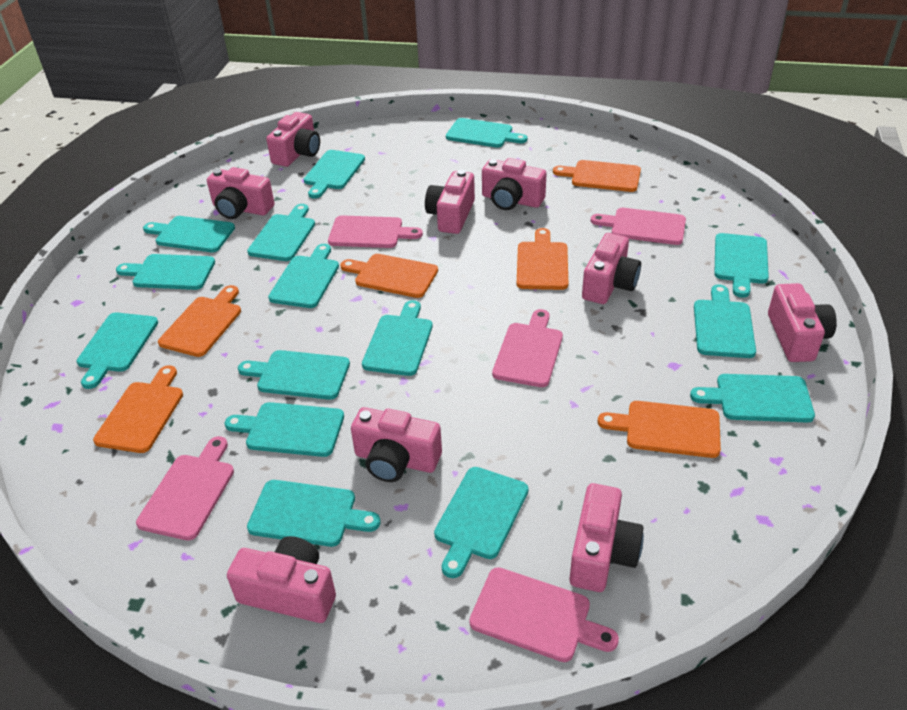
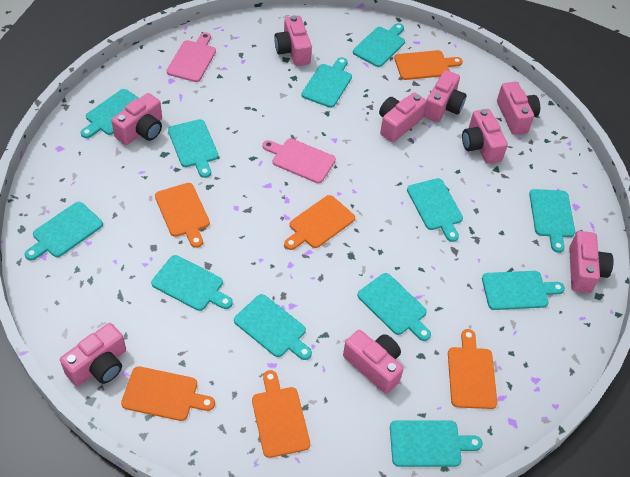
pink cutting board: [136,436,234,540] [328,215,423,248] [469,567,619,662] [492,309,563,387] [591,208,686,245] = 5 -> [166,32,216,82] [262,138,336,183] = 2
turquoise cutting board: [77,312,158,389] [116,254,215,290] [143,216,235,252] [224,402,344,457] [238,350,350,400] [247,204,315,261] [247,480,381,547] [268,244,339,308] [304,150,365,199] [362,300,433,376] [434,467,529,578] [446,118,527,148] [690,374,815,423] [694,284,756,358] [714,233,769,298] = 15 -> [24,202,103,261] [81,89,139,138] [151,255,233,311] [168,119,218,178] [234,294,312,360] [301,57,352,108] [353,23,405,67] [358,273,431,341] [390,420,482,467] [407,178,463,242] [482,271,565,310] [529,189,575,253] = 12

